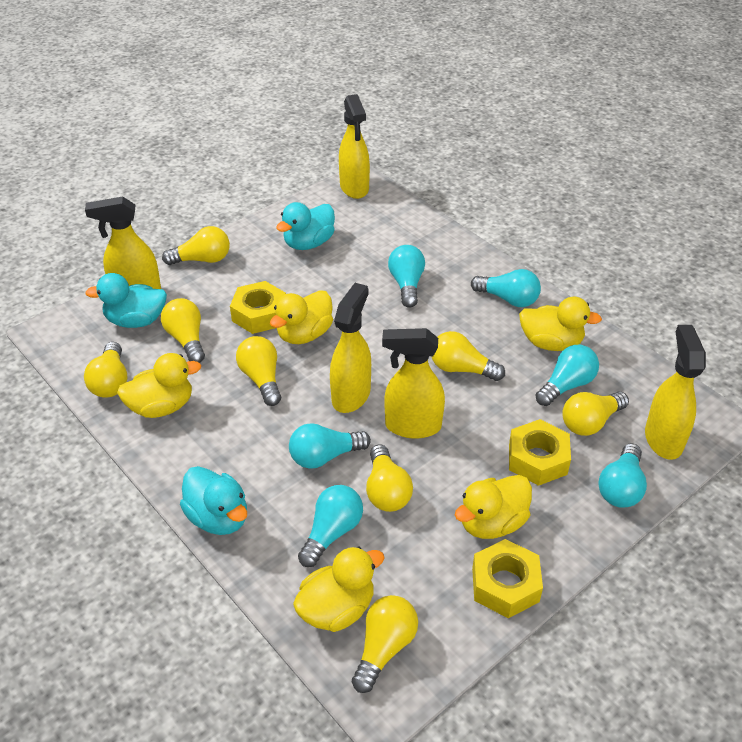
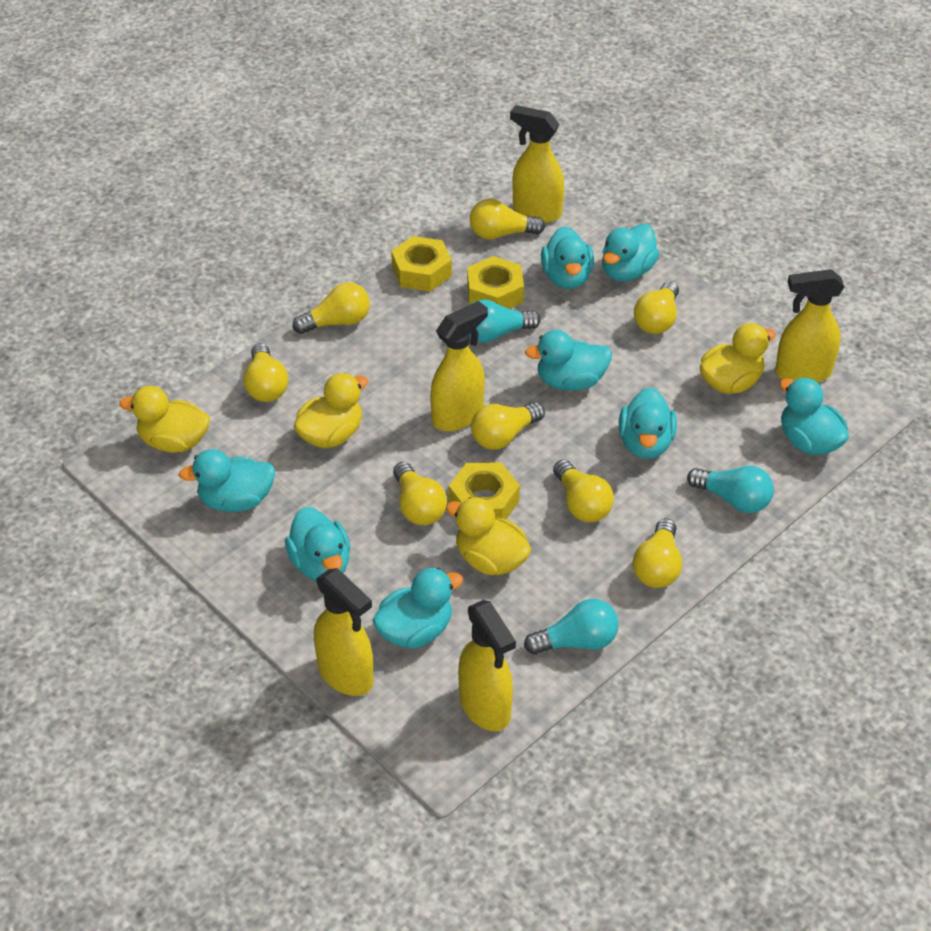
turquoise duck: [85,273,167,328] [180,466,247,535] [276,202,335,250] = 3 -> [179,449,275,512] [285,507,351,581] [372,568,463,649] [525,330,612,391] [541,226,594,289] [602,224,659,281] [619,387,677,459] [780,377,849,455] = 8
turquoise light bulb: [289,423,371,469] [298,485,363,567] [388,245,425,308] [471,269,541,307] [535,344,599,406] [598,443,647,508] = 6 -> [470,299,541,343] [524,599,619,654] [687,466,774,513] = 3
yellow duck: [117,353,201,418] [270,290,333,344] [293,546,385,632] [455,475,532,539] [519,297,602,351] = 5 -> [119,386,210,453] [294,373,368,448] [446,497,531,575] [700,323,776,394] = 4

